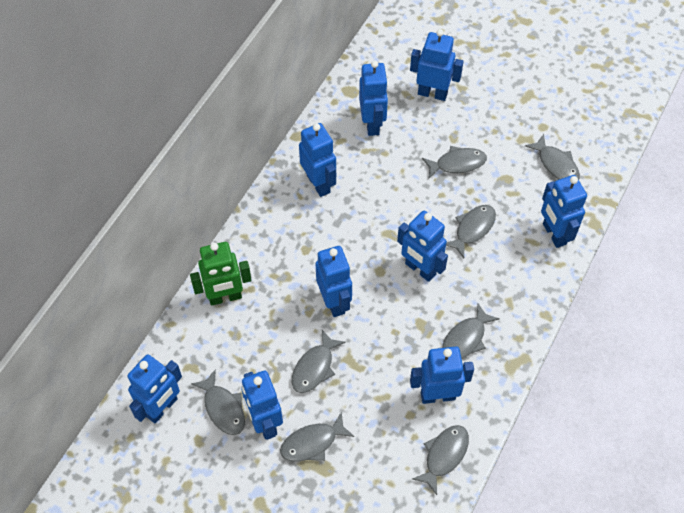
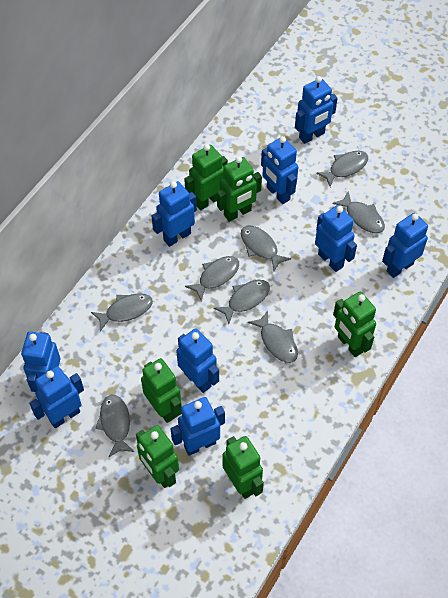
green robot: [190,242,251,306] = 1 -> [136,425,179,488] [141,358,182,423] [184,144,228,210] [217,156,262,222] [223,436,264,499] [333,292,376,357] = 6

